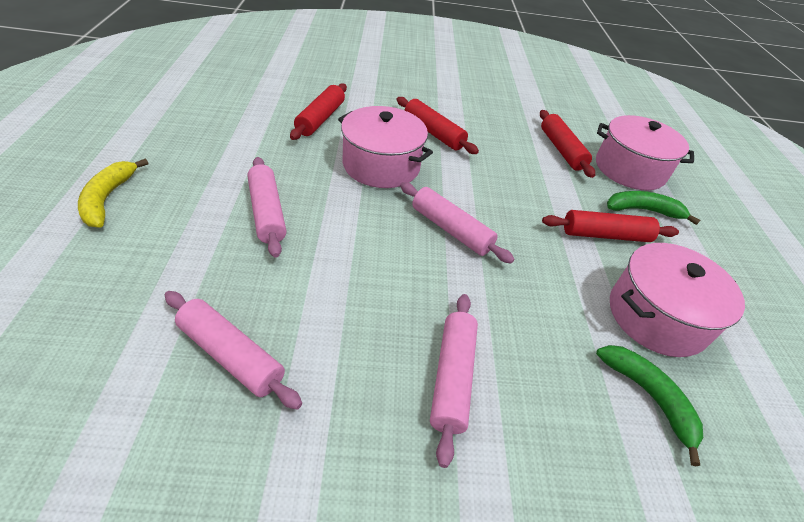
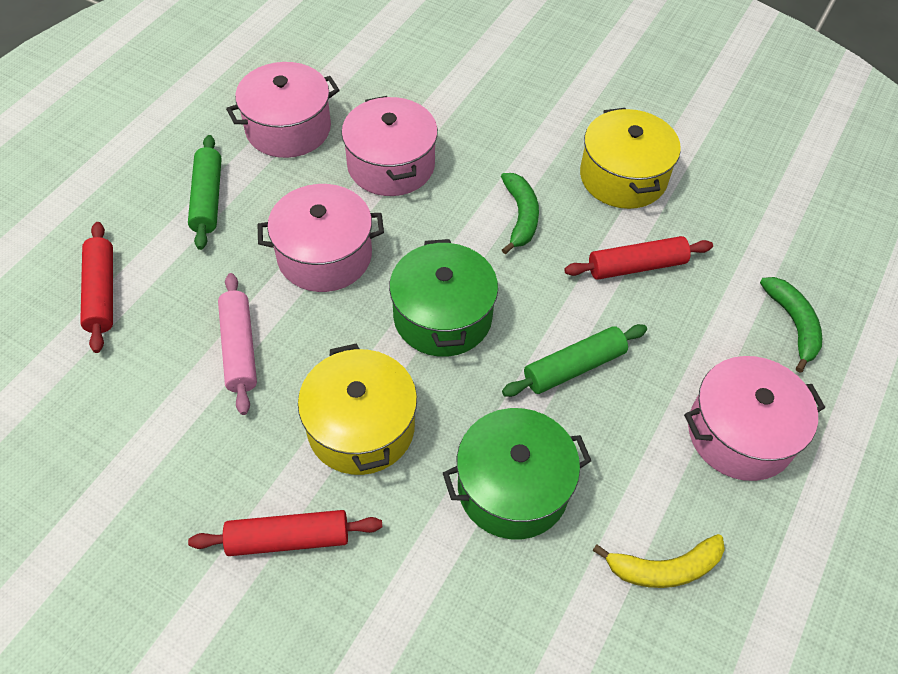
green pot: none = 0 -> [389,239,498,357] [443,408,591,539] = 2
green rolling pin: none = 0 -> [188,135,222,250] [502,324,647,397] = 2
pink pot: [338,106,433,188] [596,115,694,190] [610,243,745,357] = 3 -> [226,62,339,158] [258,184,384,292] [341,96,438,196] [684,356,825,481] = 4
pink rolling pin: [165,291,302,410] [247,157,287,258] [400,182,515,264] [430,294,478,468] = 4 -> [218,273,257,415] = 1
red rolling pin: [290,83,347,140] [397,97,479,154] [540,110,595,178] [542,210,679,242] = 4 -> [80,222,113,353] [188,510,382,556] [564,236,713,280] = 3
yellow pot: none = 0 -> [298,343,417,475] [580,108,681,209] = 2

